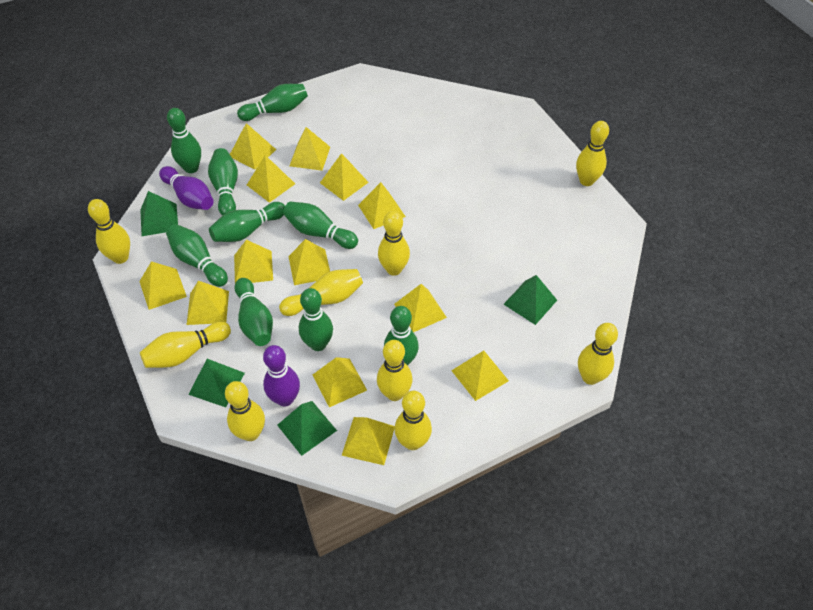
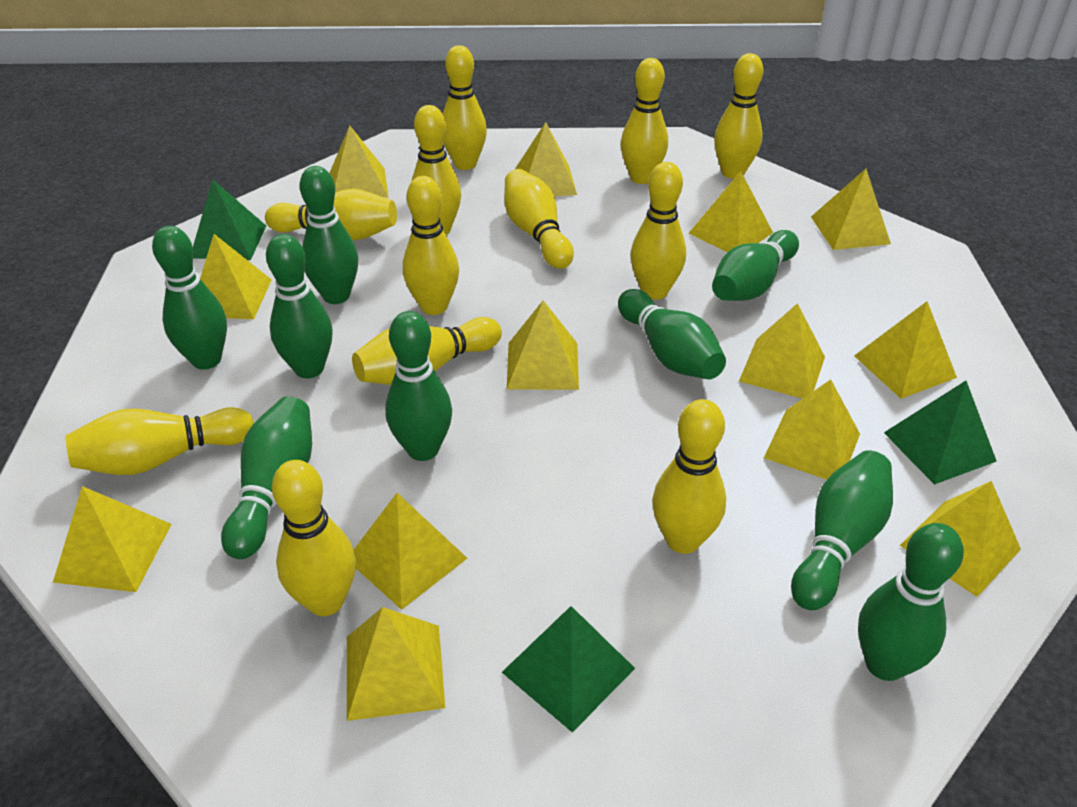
green pyramid: [140,191,178,236] [188,359,245,407] [277,401,337,456] [503,275,557,325] = 4 -> [193,180,266,260] [502,606,635,733] [884,381,997,485] = 3
purple bowling pin: [159,166,214,210] [263,345,300,407] = 2 -> none = 0
yellow bowling pin: [88,199,130,264] [140,322,231,368] [225,381,265,441] [279,269,363,316] [377,340,413,401] [378,211,410,276] [395,391,432,450] [576,121,609,186] [578,323,618,385] = 9 -> [66,407,254,475] [265,189,397,240] [272,460,356,616] [352,317,502,385] [403,176,459,315] [411,105,461,235] [443,45,487,170] [504,169,574,269] [621,58,668,184] [630,162,686,300] [652,399,726,554] [714,53,763,179] = 12

